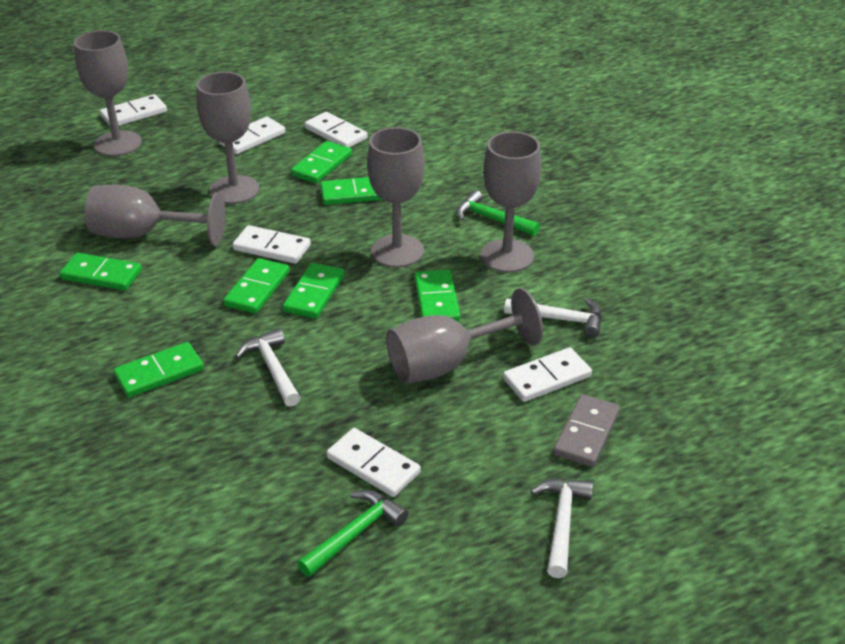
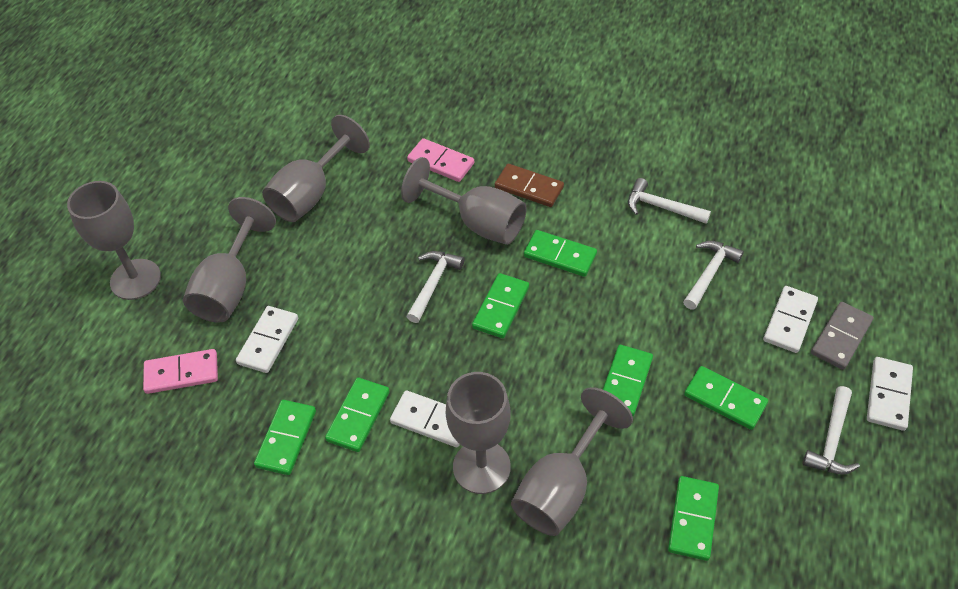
brown domino: none = 0 -> [495,164,564,207] = 1
green hammer: [297,490,408,577] [456,190,540,236] = 2 -> none = 0
pink domino: none = 0 -> [143,349,218,394] [407,138,474,182] = 2
white domino: [100,94,167,126] [218,117,285,154] [232,225,311,264] [305,112,368,148] [326,428,421,497] [503,347,592,402] = 6 -> [236,306,298,373] [390,390,460,447] [763,286,818,353] [867,357,913,431] = 4
white hammer: [235,328,301,407] [504,298,602,338] [531,479,593,578] = 3 -> [406,251,464,323] [628,178,711,224] [683,241,744,309] [803,386,860,474] = 4

